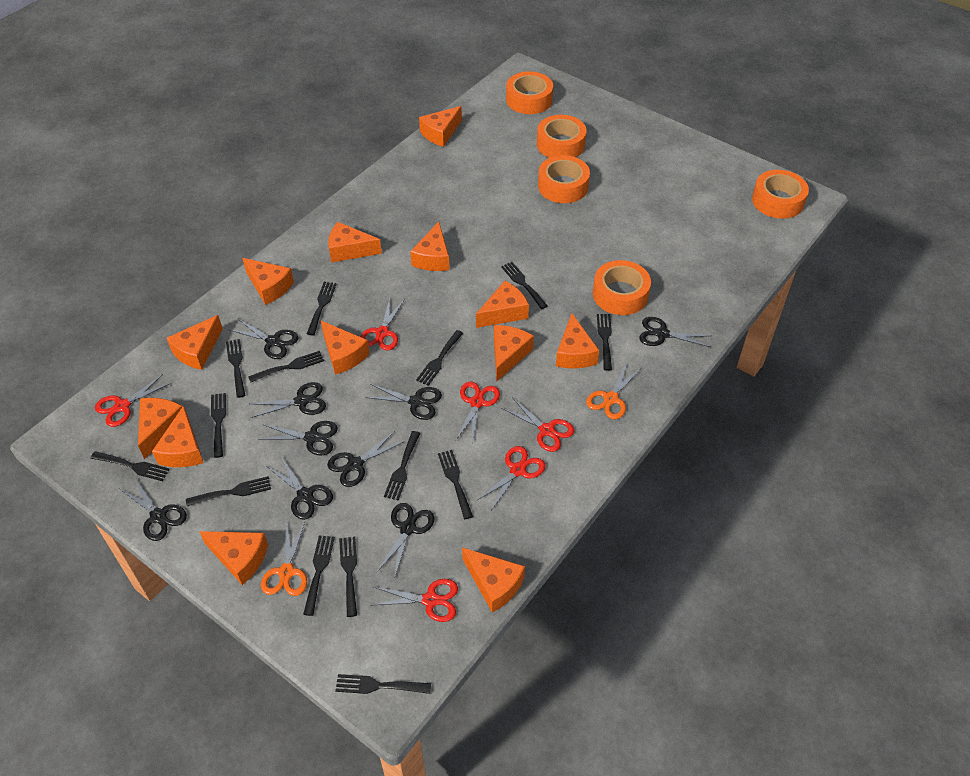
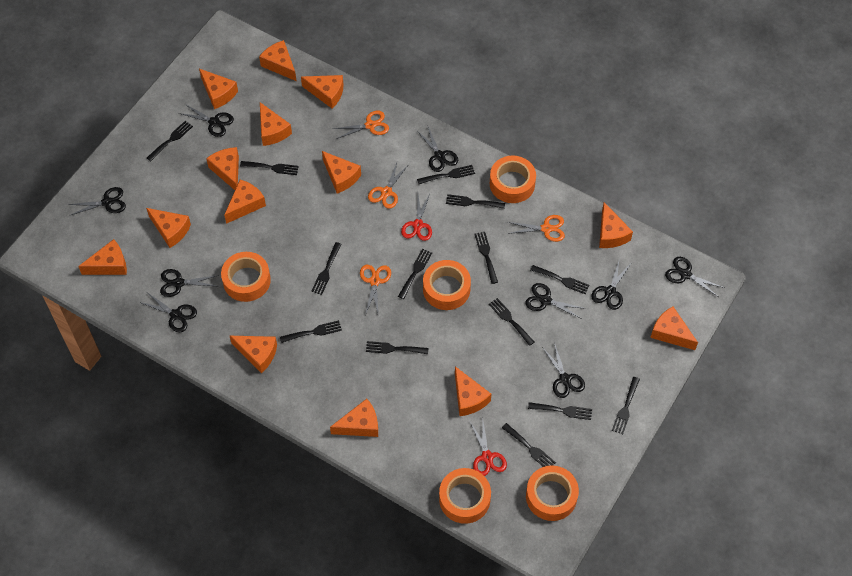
orange cheese: [138,398,182,459] [152,405,204,467] [167,315,223,370] [199,531,268,585] [242,258,294,305] [321,321,370,375] [328,222,382,263] [410,221,450,271] [419,106,462,147] [462,548,525,613] [476,281,529,328] [494,325,534,381] [556,313,599,368] = 13 -> [78,239,127,275] [146,208,191,248] [199,69,238,109] [206,147,239,190] [224,180,266,224] [230,336,277,373] [259,40,296,81] [260,102,292,146] [301,75,344,109] [322,151,361,193] [330,399,378,437] [455,366,491,416] [599,202,633,248] [650,307,698,350] = 14
orange scissors: [261,522,307,596] [586,363,641,419] = 2 -> [334,111,389,139] [360,265,391,315] [368,163,409,209] [508,215,565,242] = 4
red scissors: [95,374,171,427] [361,298,405,351] [373,579,458,622] [456,381,500,445] [478,446,545,510] [502,397,574,452] = 6 -> [401,194,432,241] [470,422,507,476] = 2

